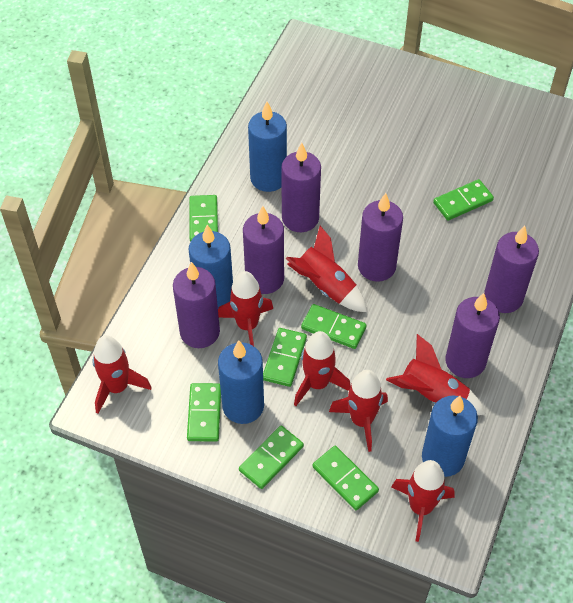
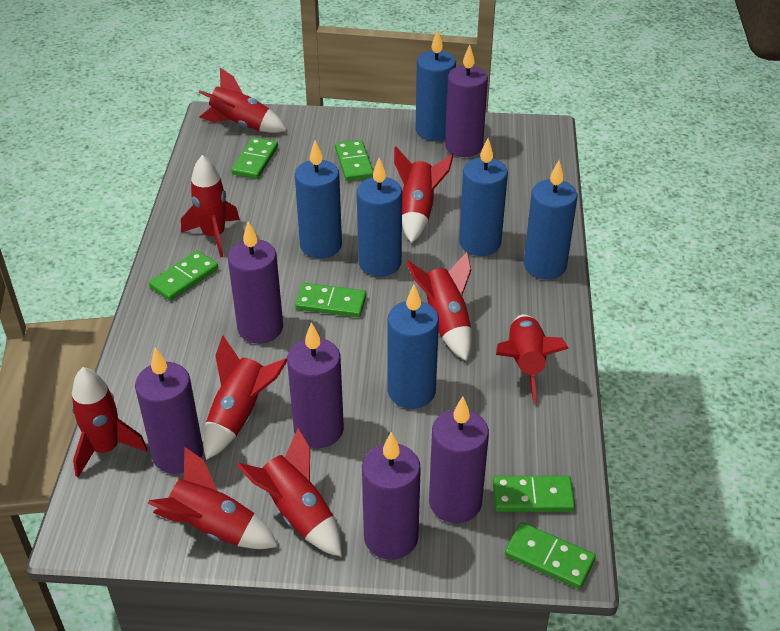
blue candle: [189,225,233,308] [218,340,264,424] [248,102,287,192] [422,395,478,477] = 4 -> [295,141,342,258] [357,158,402,277] [387,285,439,409] [416,29,456,141] [459,138,508,256] [524,161,577,280] = 6
green domino: [187,383,221,442] [189,195,218,242] [239,426,304,489] [263,328,307,387] [301,304,366,349] [312,446,379,510] [433,179,494,220] = 7 -> [149,251,218,301] [231,137,278,179] [295,283,367,317] [335,140,373,181] [493,476,575,512] [505,522,596,589] = 6
red rocket: [93,335,152,413] [218,271,273,346] [286,226,367,312] [294,331,351,406] [329,370,388,452] [386,334,486,415] [391,460,455,542] = 7 -> [72,367,148,477] [147,447,278,549] [181,155,240,258] [199,68,287,133] [203,335,287,460] [237,428,342,557] [394,147,453,243] [406,252,472,361] [496,314,569,404] = 9

